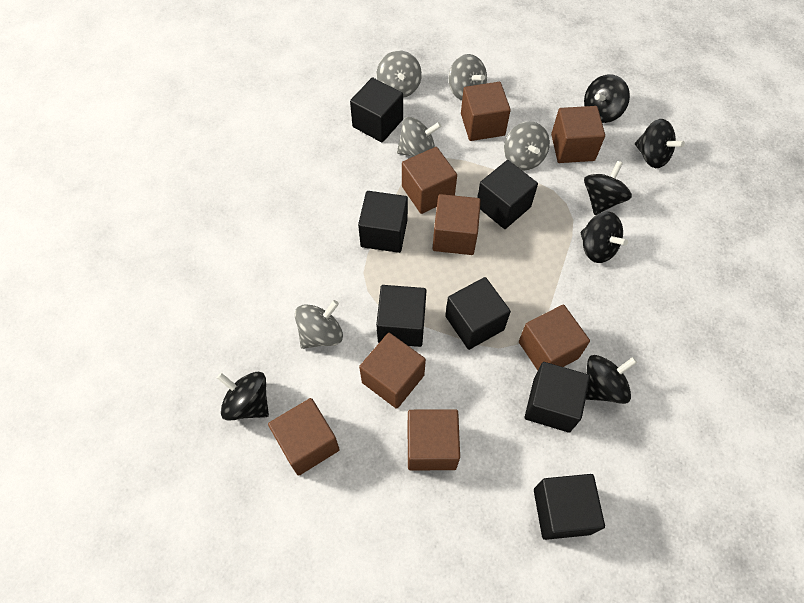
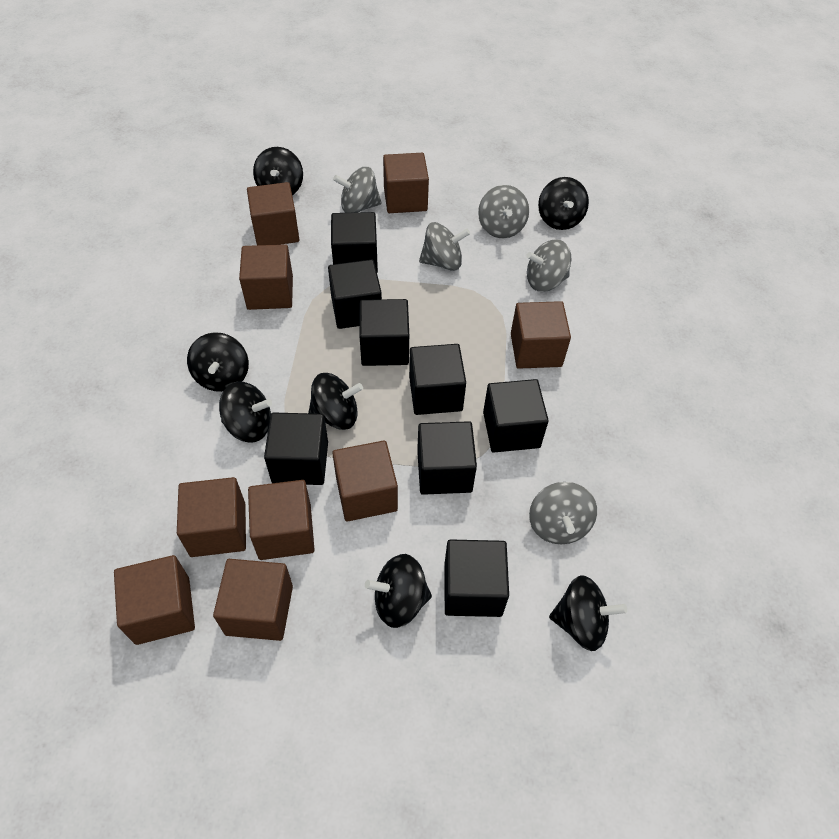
black cube: [350,77,403,142] [358,191,408,253] [376,285,427,347] [445,277,511,350] [477,160,538,229] [525,362,590,433] [534,474,605,540] = 7 -> [264,412,328,485] [328,260,382,329] [331,212,378,272] [359,299,409,366] [409,344,466,415] [417,421,477,495] [445,539,509,617] [483,379,549,453] = 8
black spinning top: [217,372,269,421] [580,211,628,263] [584,74,630,123] [584,161,632,215] [586,355,637,404] [635,119,685,168] = 6 -> [187,332,249,392] [219,381,272,443] [253,147,303,195] [308,373,363,430] [365,554,432,628] [538,177,589,230] [549,575,627,651] = 7
brown cube: [268,398,340,476] [359,333,426,409] [402,147,457,214] [408,409,460,470] [433,194,481,255] [461,82,511,141] [519,304,590,370] [551,106,605,163] = 8 -> [114,555,195,645] [177,477,246,557] [213,559,293,641] [239,244,293,310] [247,182,299,245] [248,480,315,560] [332,441,398,522] [383,153,429,213] [511,301,571,369] = 9

